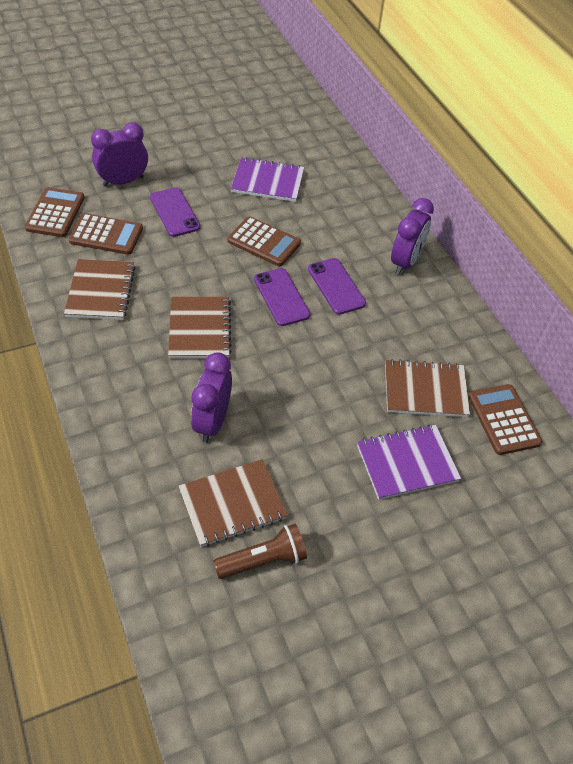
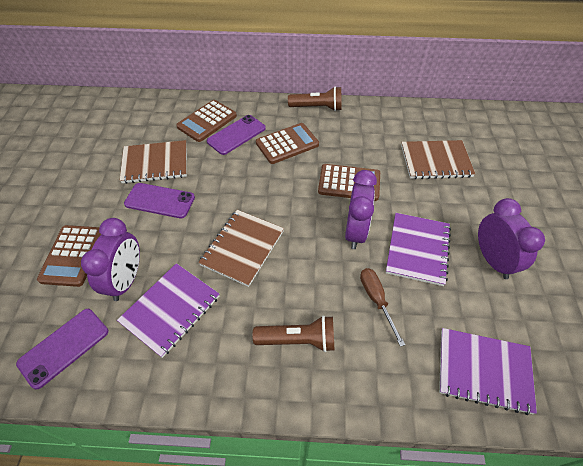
brown flashlight: [213,524,307,579] = 1 -> [253,315,335,352] [288,87,341,111] = 2
brown notebook: [64,259,135,320] [168,296,232,359] [178,459,288,547] [385,359,470,417] = 4 -> [120,140,187,184] [198,210,284,287] [401,140,475,179] = 3
brown screwdriver: none = 0 -> [360,268,405,347] = 1
purple notebook: [231,157,304,202] [357,424,461,500] = 2 -> [117,263,219,358] [386,213,451,286] [439,328,537,415] = 3

